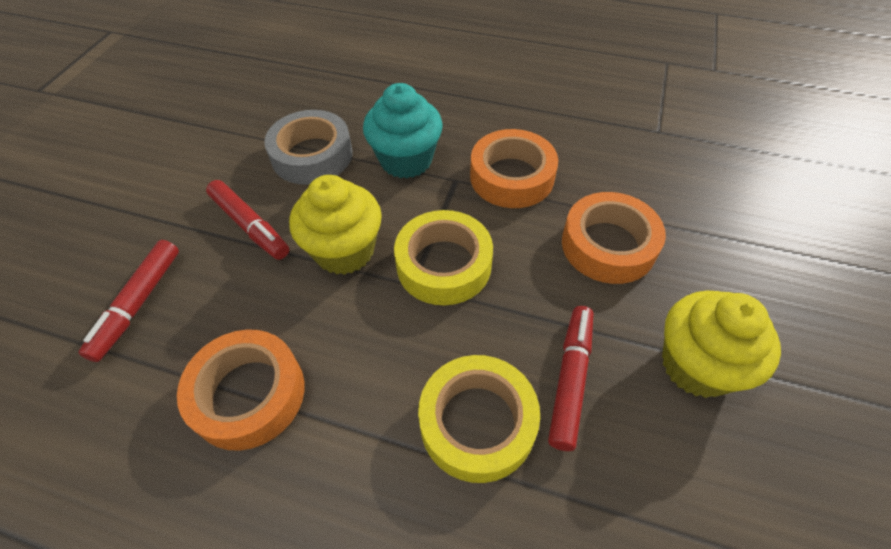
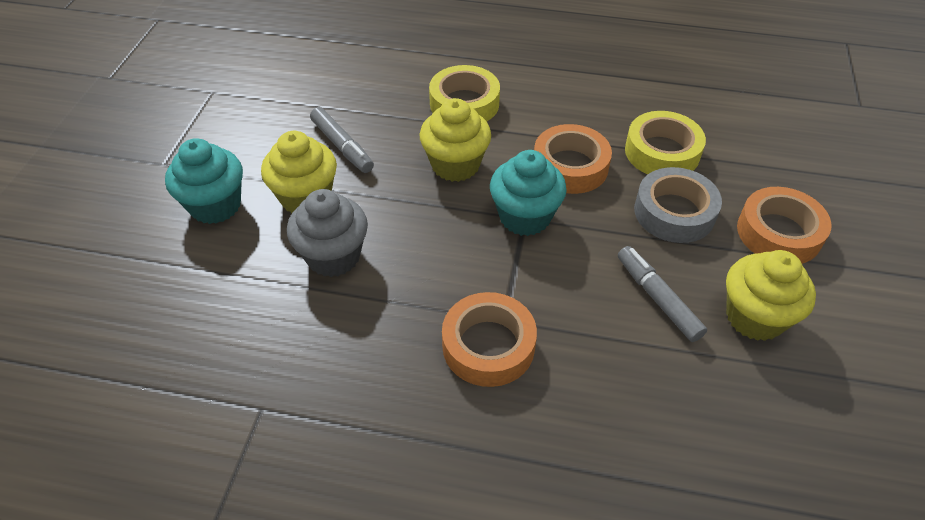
grey cupcake: none = 0 -> [287,189,368,277] = 1
grey marker: none = 0 -> [310,107,374,173] [618,246,707,342] = 2
red marker: [79,240,179,362] [206,180,289,260] [548,306,593,451] = 3 -> none = 0
turquoise cupcake: [363,83,443,178] = 1 -> [165,138,243,224] [490,150,567,236] = 2
yellow cupcake: [289,175,382,275] [662,291,781,398] = 2 -> [261,131,337,213] [420,98,491,182] [726,250,816,341] = 3

